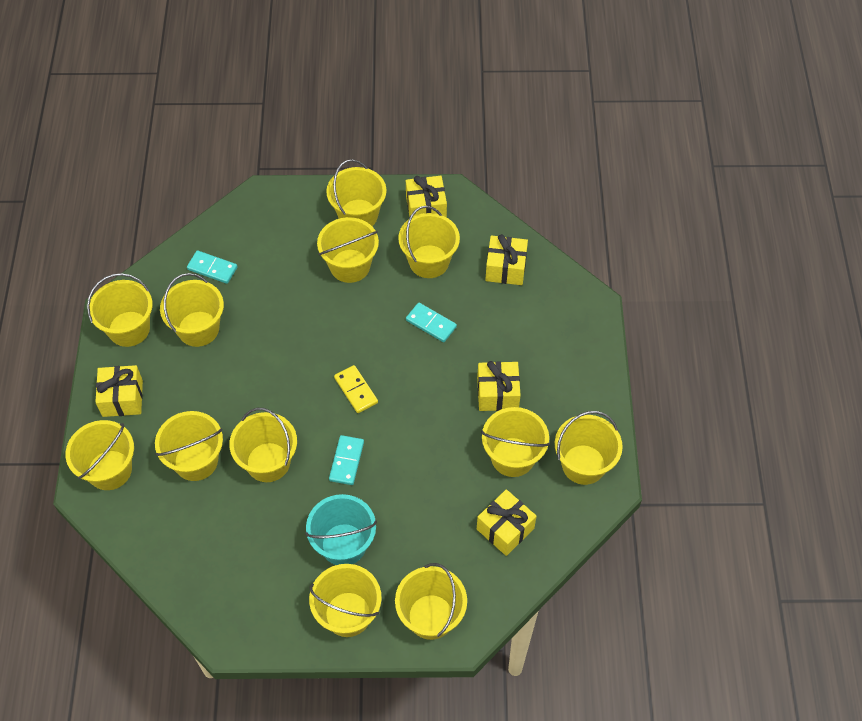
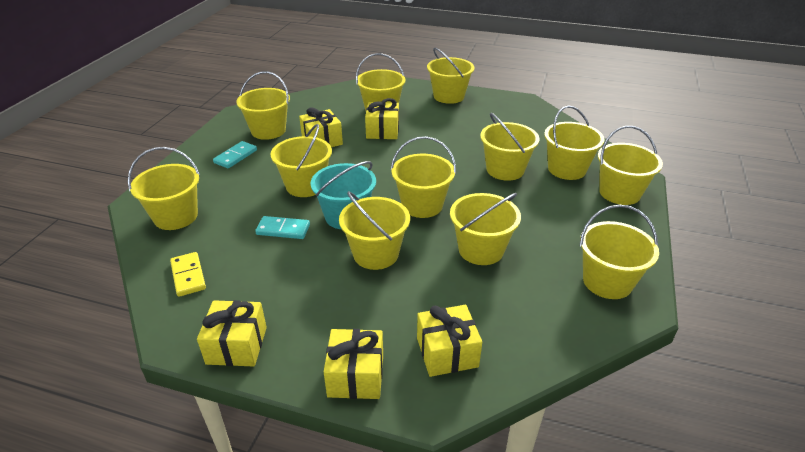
turquoise domino: [187,250,237,284] [329,435,364,485] [406,303,457,342] = 3 -> [213,141,257,168] [255,216,310,239] = 2

